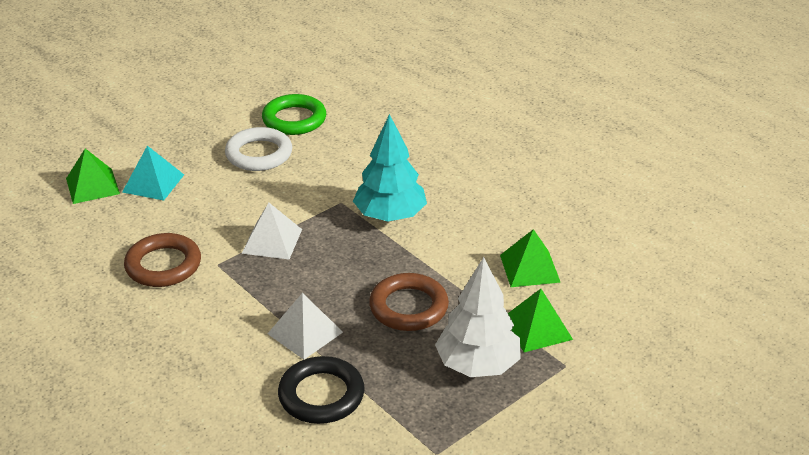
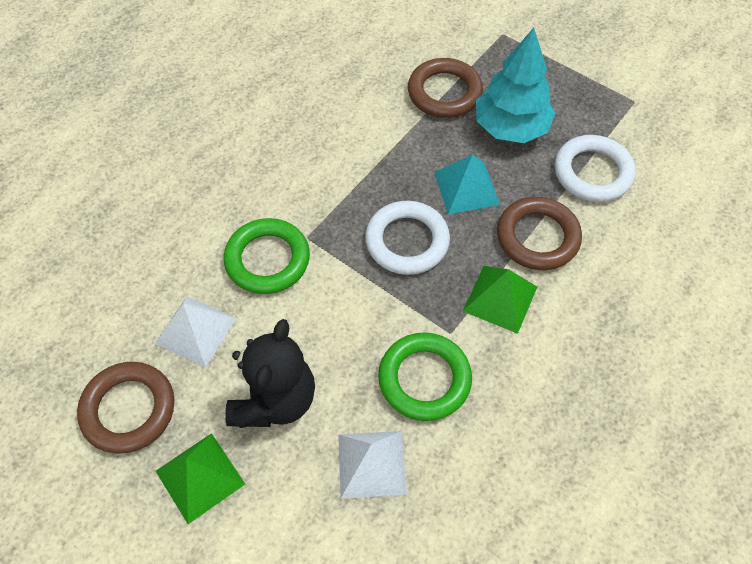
black ring: [278,356,365,424] = 1 -> none = 0
black teddy bear: none = 0 -> [225,319,315,428] = 1
brown ring: [124,233,201,287] [369,273,449,331] = 2 -> [77,362,175,454] [408,58,483,118] [497,197,582,270] = 3
green pyramid: [66,149,120,204] [500,229,561,287] [508,289,573,352] = 3 -> [156,433,245,524] [463,266,537,334] = 2
green ring: [262,94,326,135] = 1 -> [224,218,310,294] [378,332,472,421] = 2
white ring: [225,127,292,171] = 1 -> [365,201,450,275] [555,135,636,202] = 2
white tree: [435,257,521,377] = 1 -> none = 0

